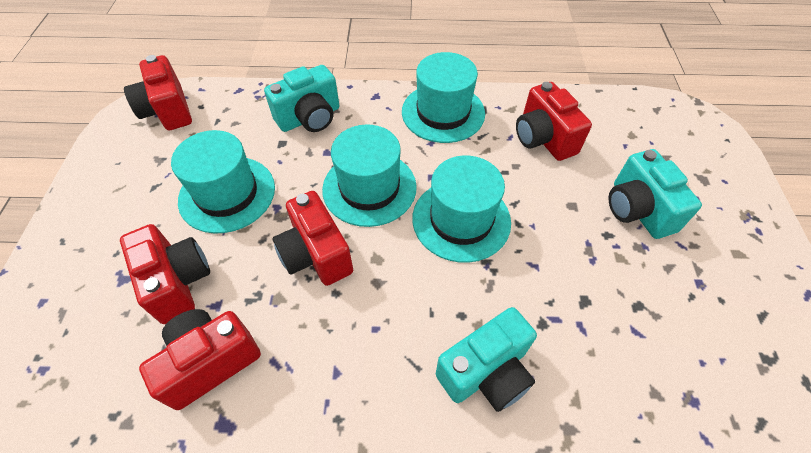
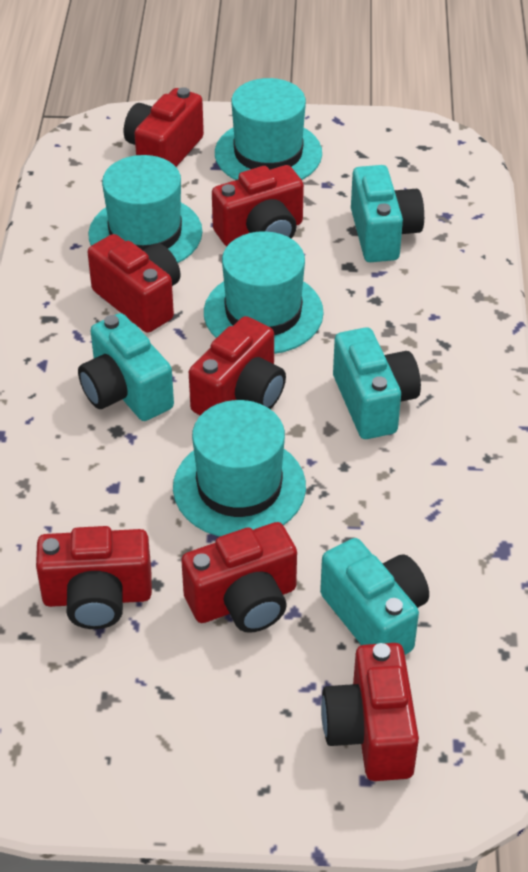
red camera: [120,224,210,324] [124,55,192,130] [139,309,261,410] [273,191,353,286] [516,82,592,161] = 5 -> [36,526,152,629] [88,234,181,333] [124,87,204,167] [181,522,297,633] [189,316,286,416] [212,165,304,246] [321,643,419,781] = 7
turquoise camera: [264,65,339,132] [436,307,537,412] [609,149,702,239] = 3 -> [78,313,174,421] [320,538,429,655] [333,327,421,439] [351,165,424,262] = 4

